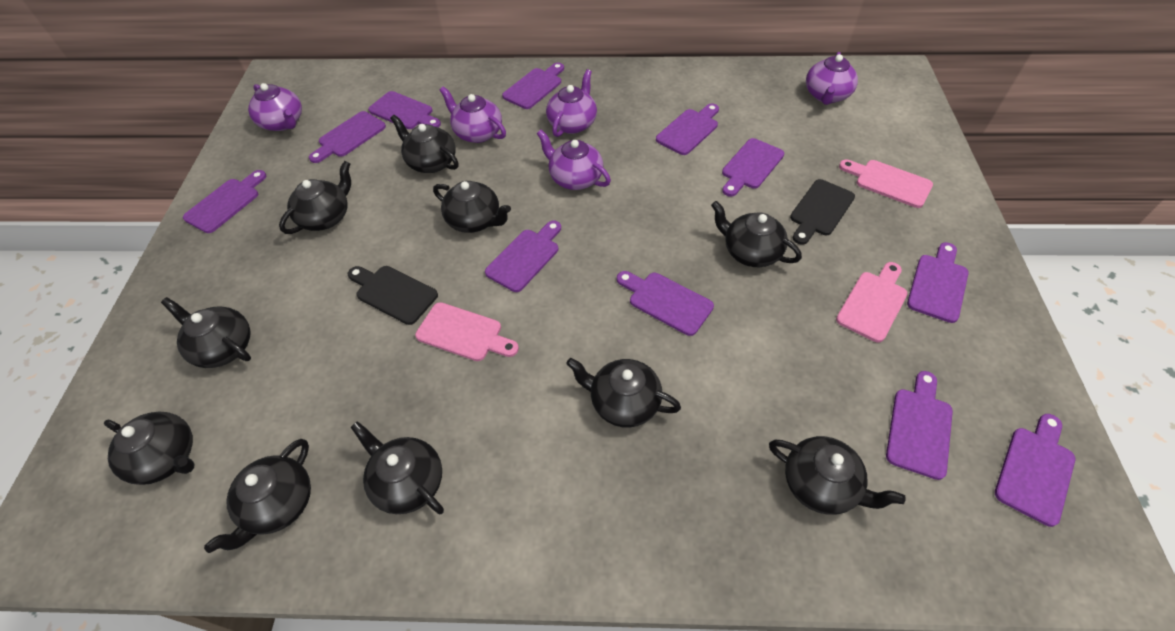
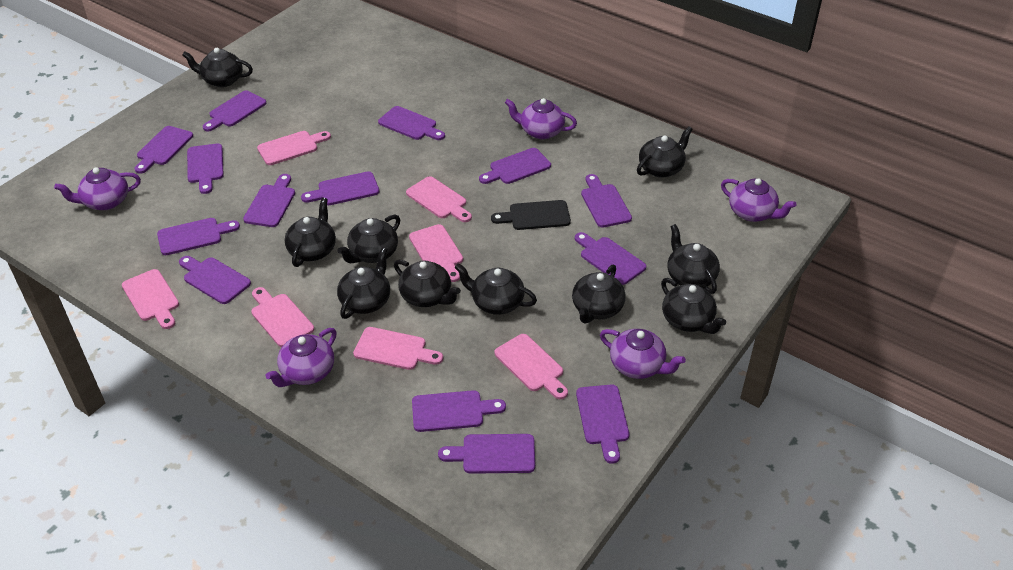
black cutting board: [348,266,438,325] [790,179,855,245] = 2 -> [491,200,571,230] = 1
pink cutting board: [415,302,519,361] [836,262,908,342] [839,160,933,208] = 3 -> [122,269,179,329] [251,287,314,347] [257,131,331,165] [353,327,443,370] [406,176,472,222] [409,224,463,282] [494,334,568,399] = 7
purple cutting board: [183,170,266,233] [309,111,386,163] [368,91,441,129] [485,221,561,292] [502,63,564,109] [617,271,714,336] [656,103,719,155] [722,138,785,197] [886,371,953,480] [907,242,969,323] [995,414,1075,527] = 11 -> [135,126,193,174] [157,218,240,255] [179,256,251,304] [187,144,224,194] [203,90,266,132] [243,174,295,227] [301,171,379,205] [378,106,445,140] [412,390,506,432] [438,434,535,474] [479,148,551,184] [575,232,646,285] [576,385,629,464] [581,174,632,227] = 14

